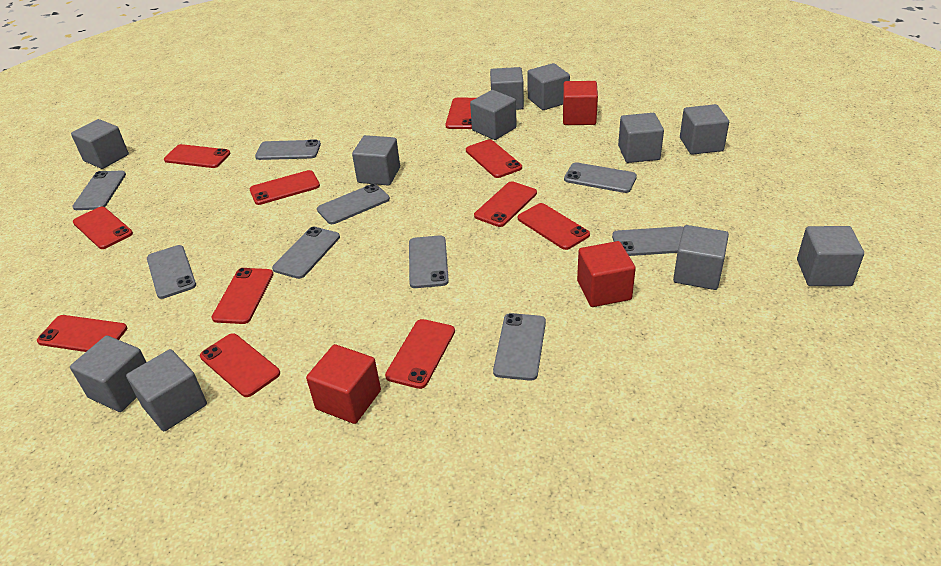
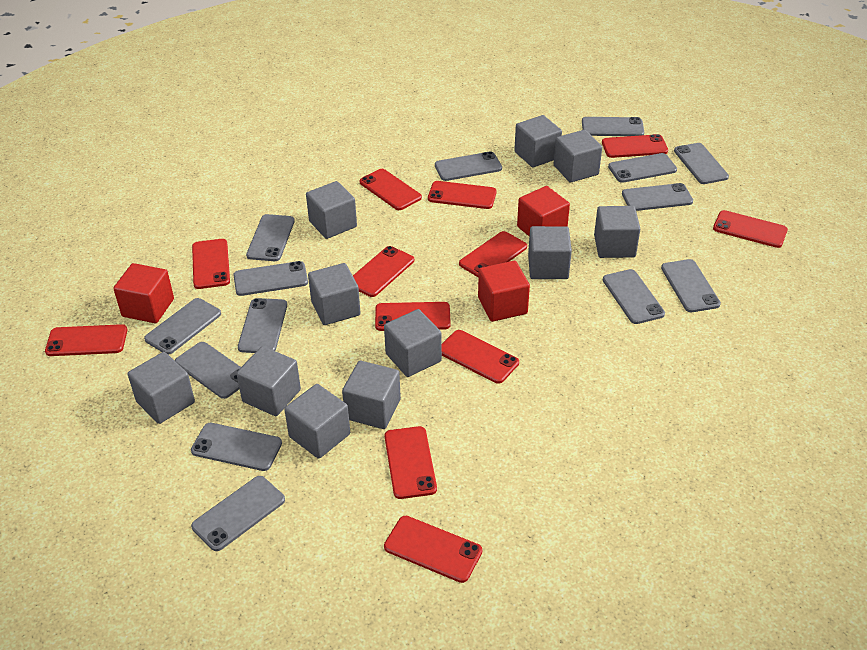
grey phone: [72,170,126,210] [147,245,196,299] [255,139,321,160] [272,227,340,279] [317,184,390,224] [409,235,449,288] [493,313,546,381] [564,162,637,193] [612,226,683,256] = 9 -> [144,298,221,355] [175,342,241,399] [191,423,282,471] [191,476,285,551] [234,261,308,296] [238,298,287,353] [246,214,295,261] [435,151,502,181] [582,117,644,136] [603,269,665,324] [608,153,677,183] [622,183,693,211] [661,259,721,312] [674,143,729,184] = 14
red phone: [37,315,127,352] [73,207,133,249] [164,144,231,168] [200,333,280,397] [211,268,273,324] [250,170,320,205] [385,319,455,389] [445,98,476,129] [466,139,522,178] [474,181,537,227] [518,203,590,250] = 11 -> [45,324,127,356] [192,239,230,289] [353,246,414,297] [359,169,422,210] [375,302,451,331] [384,426,437,499] [384,516,482,583] [428,181,496,209] [442,330,519,384] [459,231,527,277] [602,134,668,158] [713,210,788,248] = 12

